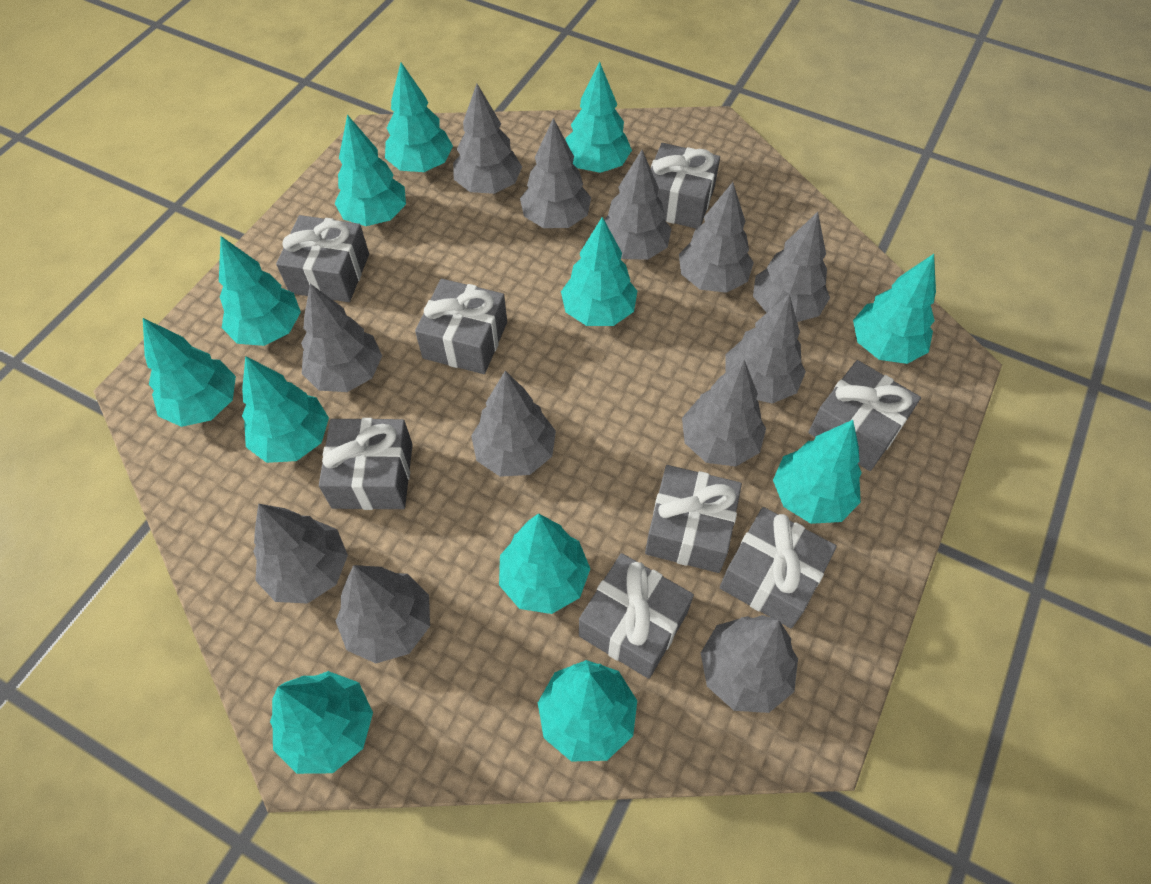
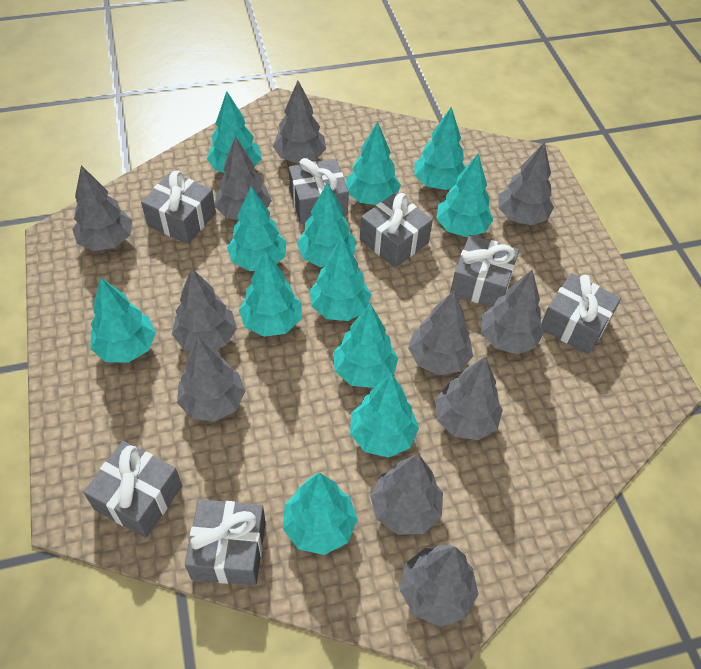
grey gift: [276,215,369,302] [319,418,413,510] [415,279,507,374] [579,553,694,679] [645,465,742,573] [651,143,720,229] [720,507,837,628] [808,360,921,471] = 8 -> [83,441,182,538] [141,170,216,244] [185,499,266,585] [289,158,349,224] [360,192,433,268] [450,235,519,307] [541,273,621,354] = 7
grey tree: [253,504,348,604] [301,284,382,392] [336,565,430,663] [453,84,522,194] [471,371,556,477] [520,118,591,228] [604,150,672,260] [679,182,754,293] [682,360,766,467] [701,615,798,713] [725,294,806,404] [753,212,830,322] = 12 -> [72,165,132,251] [172,268,237,351] [177,337,245,422] [215,136,272,220] [273,81,326,163] [370,454,443,535] [400,545,478,627] [408,291,473,375] [435,356,503,440] [481,270,544,354] [498,142,554,225] = 11

